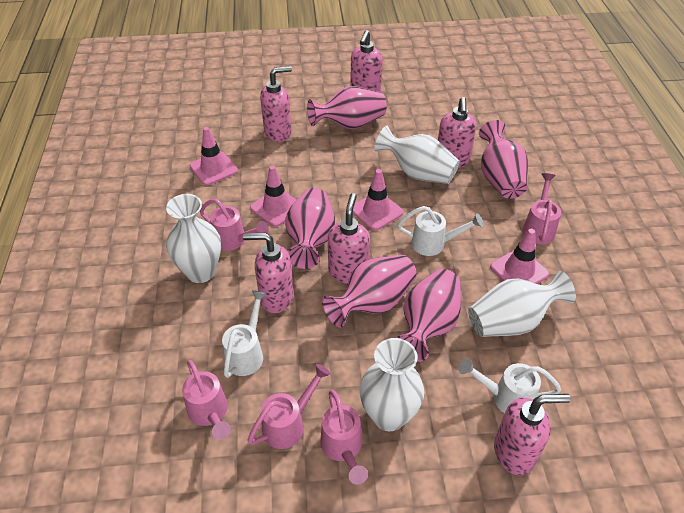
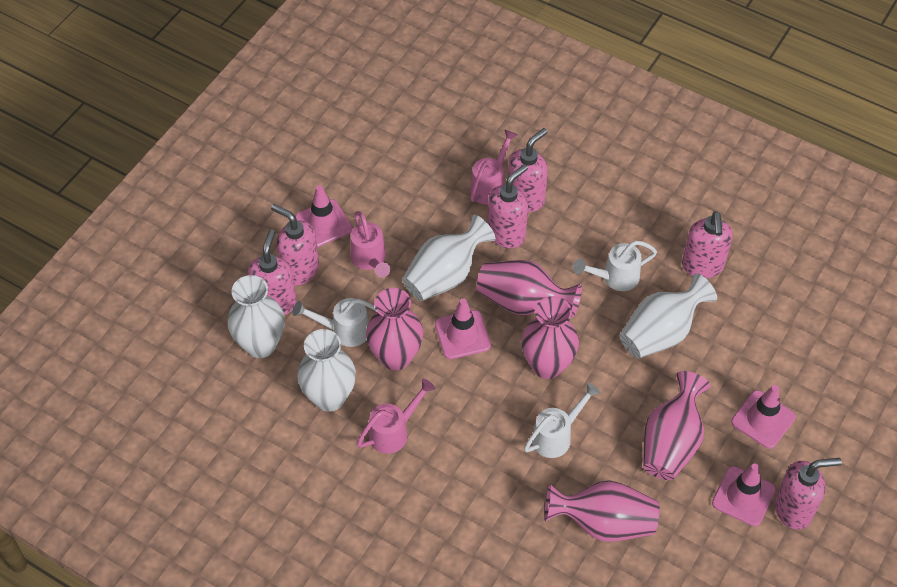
pink watering can: [182,360,231,440] [200,198,269,251] [247,364,331,449] [320,390,368,485] [522,173,561,244] = 5 -> [350,211,390,278] [357,379,435,454] [470,129,517,205] = 3

